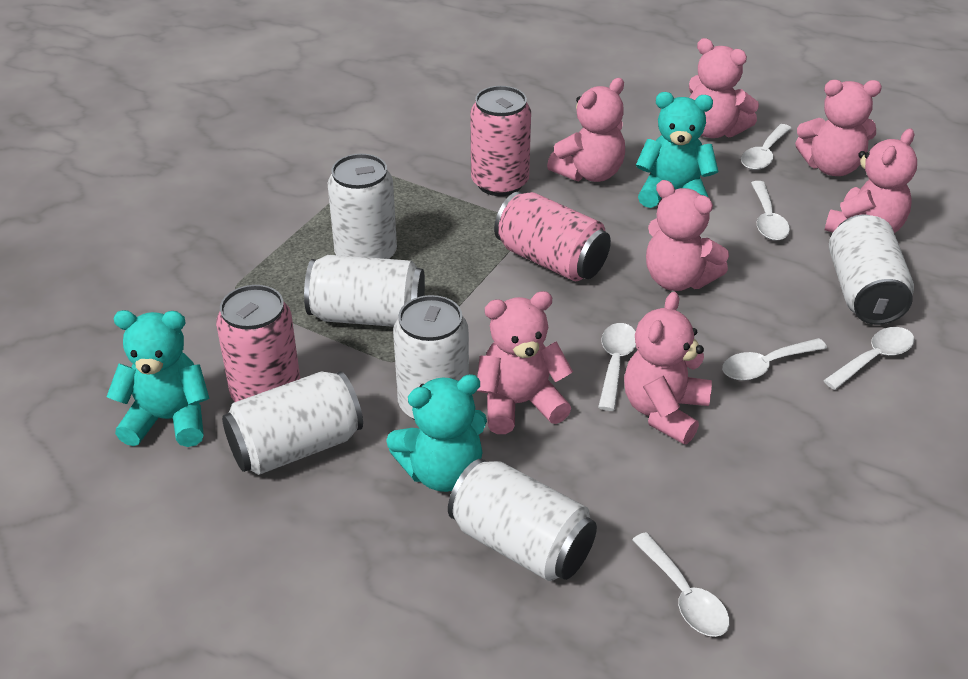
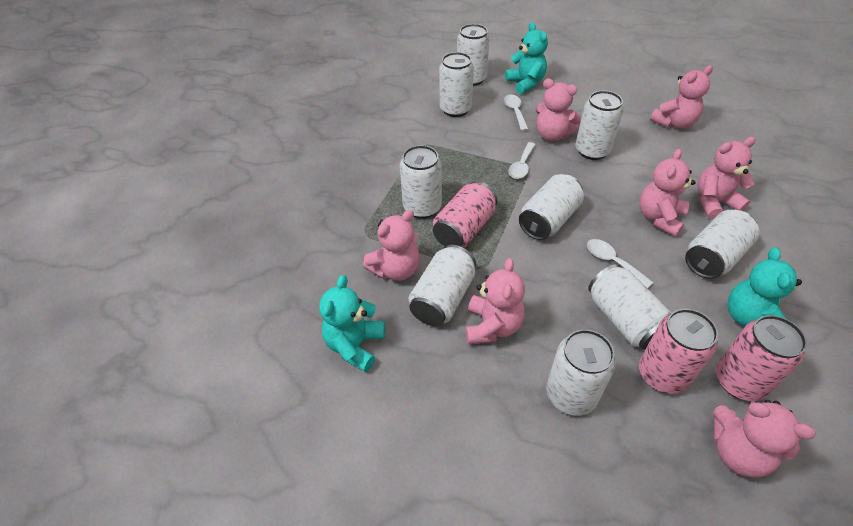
white can: [222,371,363,475] [304,255,425,327] [328,154,397,259] [393,295,469,420] [448,459,597,581] [829,215,914,325] = 6 -> [400,145,442,218] [409,245,476,326] [439,52,474,117] [457,24,490,86] [519,174,584,240] [546,329,616,416] [575,91,623,160] [588,264,671,350] [685,209,759,279] = 9
white spoon: [598,323,636,411] [632,532,730,637] [722,338,827,381] [741,124,792,170] [751,181,790,241] [823,327,915,390] = 6 -> [504,95,529,131] [508,142,536,179] [587,239,654,288] = 3

